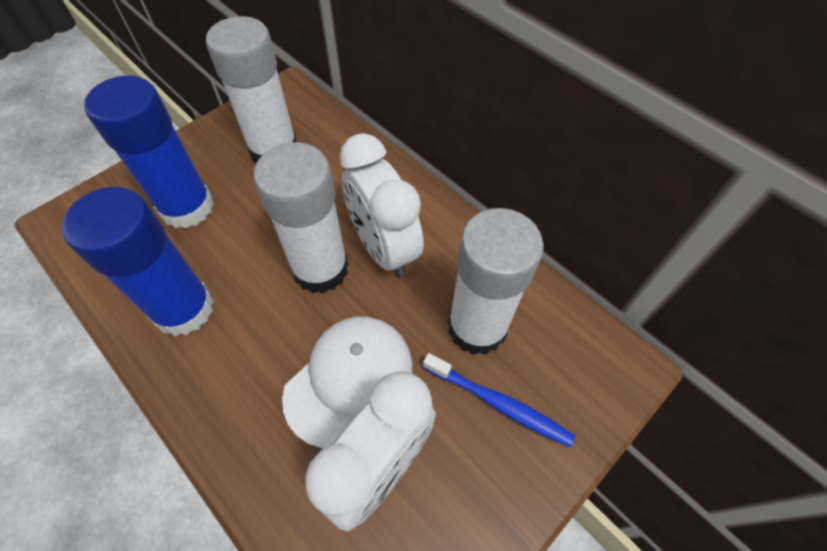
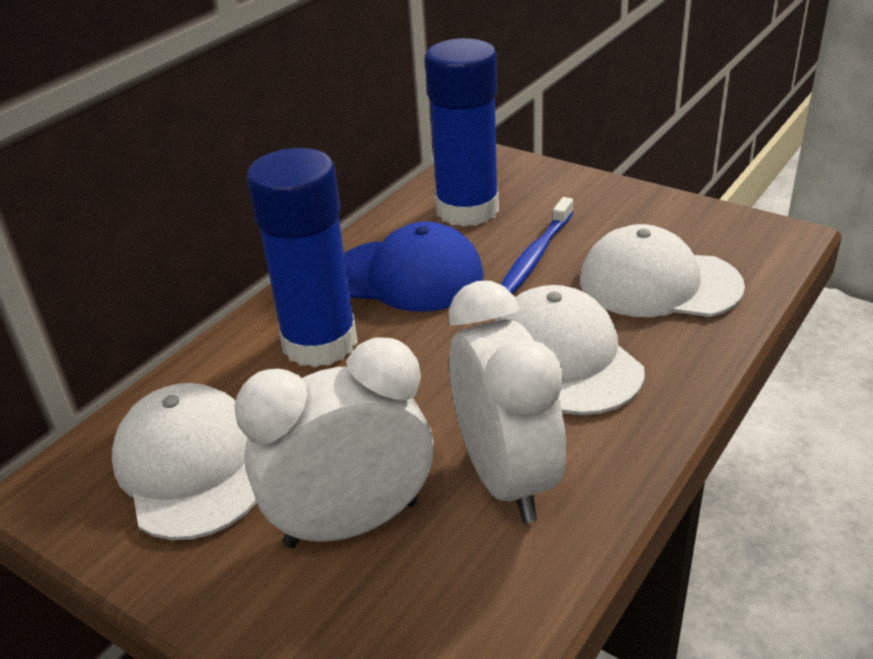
blue cap: none = 0 -> [344,222,484,312] = 1
white cap: [282,317,412,448] = 1 -> [112,383,257,540] [496,285,644,415] [580,224,745,317] = 3
white glue stick: [206,16,297,163] [253,142,349,293] [448,208,544,355] = 3 -> none = 0

